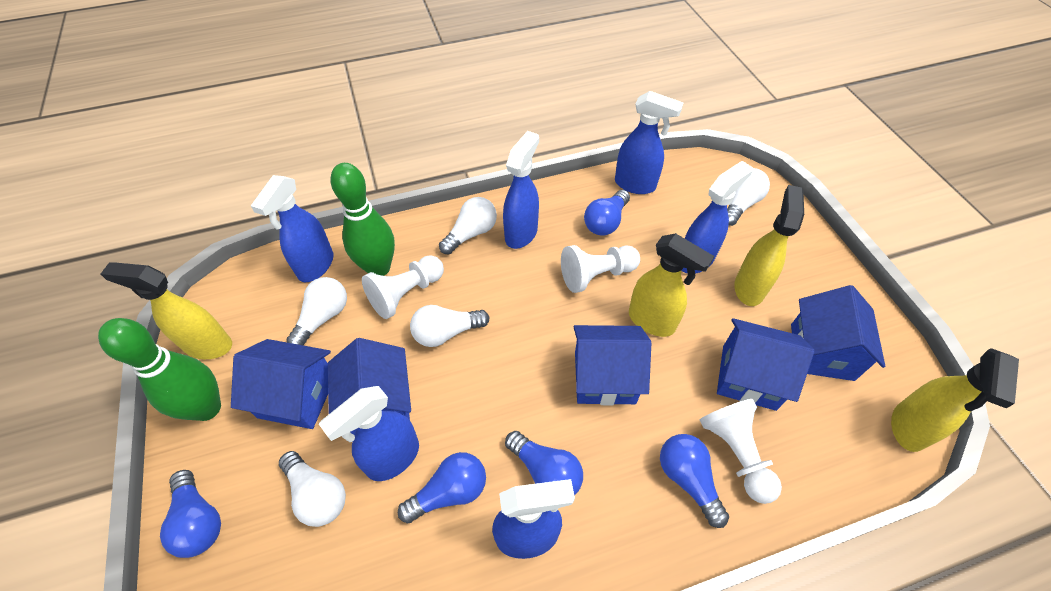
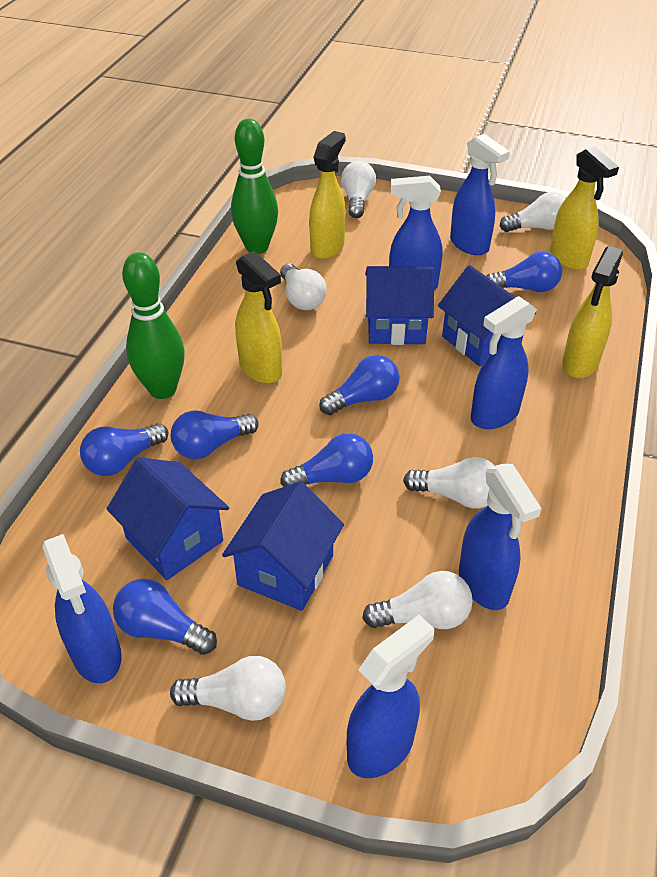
blue house: [231,339,331,429] [328,338,411,435] [573,325,651,405] [717,318,814,411] [791,285,885,381] = 5 -> [107,457,229,580] [222,482,344,611] [365,266,434,345] [438,265,536,366] = 4
blue light bulb: [160,470,221,558] [398,452,486,524] [505,431,583,495] [584,190,630,236] [660,434,729,528] = 5 -> [80,423,168,476] [113,579,217,655] [171,410,259,459] [280,433,373,487] [319,355,400,415] [486,252,562,292] = 6
white light bulb: [279,451,346,527] [287,277,347,346] [410,305,490,347] [439,197,497,255] [727,168,770,226] = 5 -> [170,656,286,721] [280,263,327,310] [341,161,376,218] [362,571,473,629] [403,457,495,508] [500,192,566,232] = 6
white pawn: [362,255,444,319] [561,245,640,293] [700,399,782,504] = 3 -> none = 0

